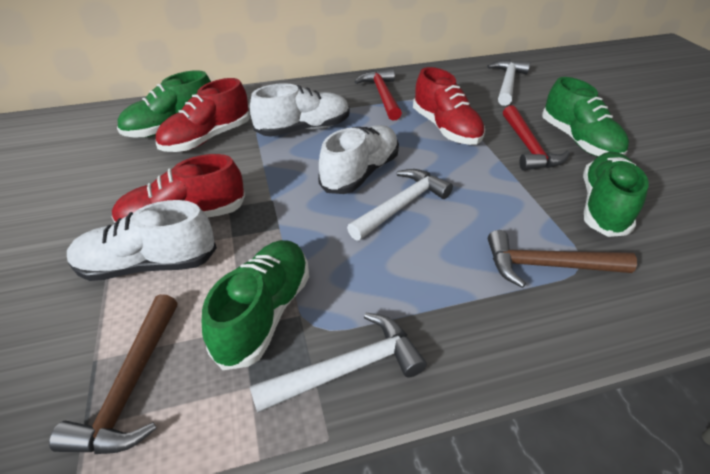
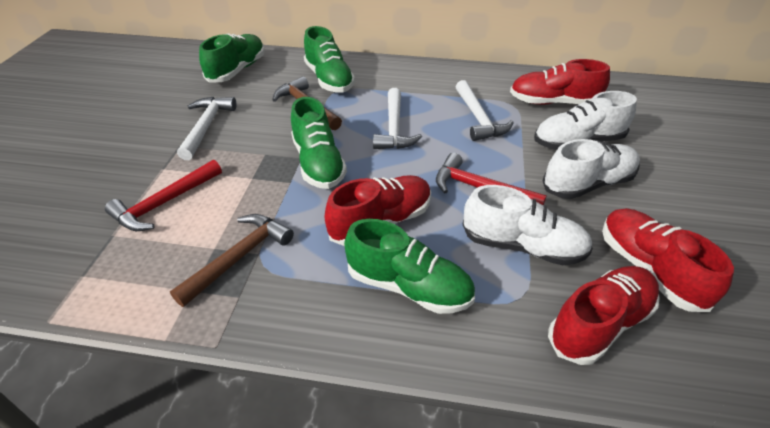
red shoe: [111,154,245,223] [155,78,250,152] [413,67,485,145] = 3 -> [325,175,431,246] [510,59,610,105] [548,266,660,365] [602,208,734,312] = 4

